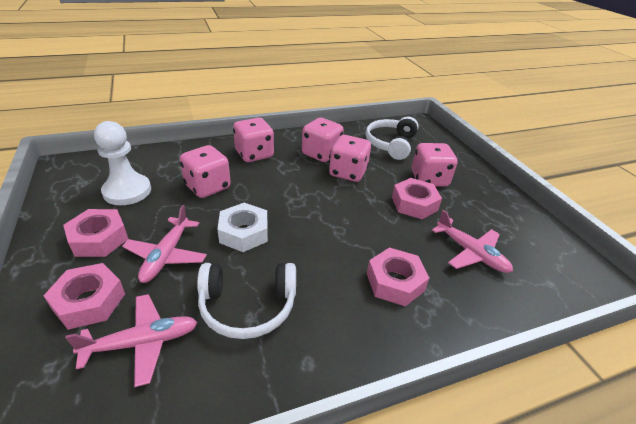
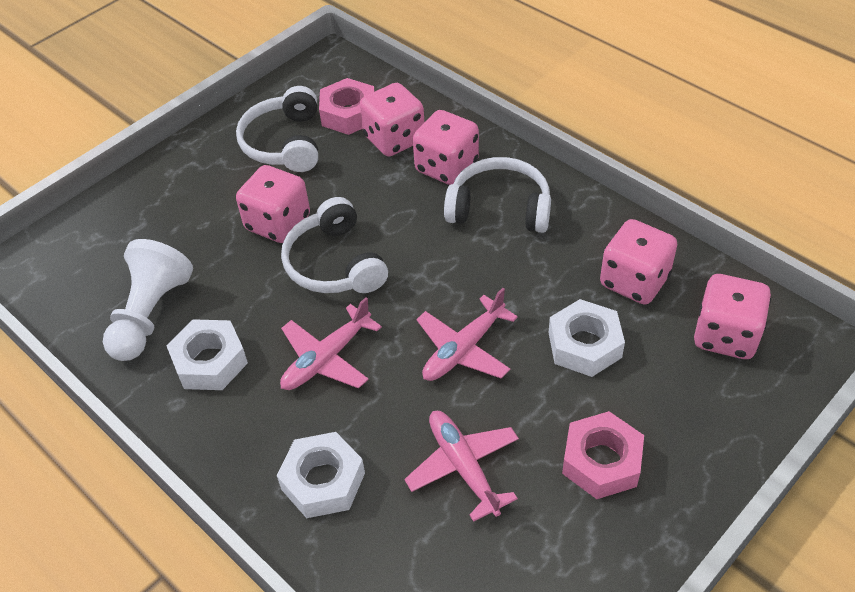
pink nut: [43,263,125,330] [63,209,128,257] [367,247,430,306] [392,178,442,219] = 4 -> [319,78,375,135] [562,411,644,499] = 2
white headphones: [197,263,296,339] [365,117,418,160] = 2 -> [236,86,318,172] [281,197,388,293] [444,157,551,233] = 3
white nut: [217,203,268,252] = 1 -> [166,319,248,390] [277,432,365,518] [549,299,625,377] = 3

